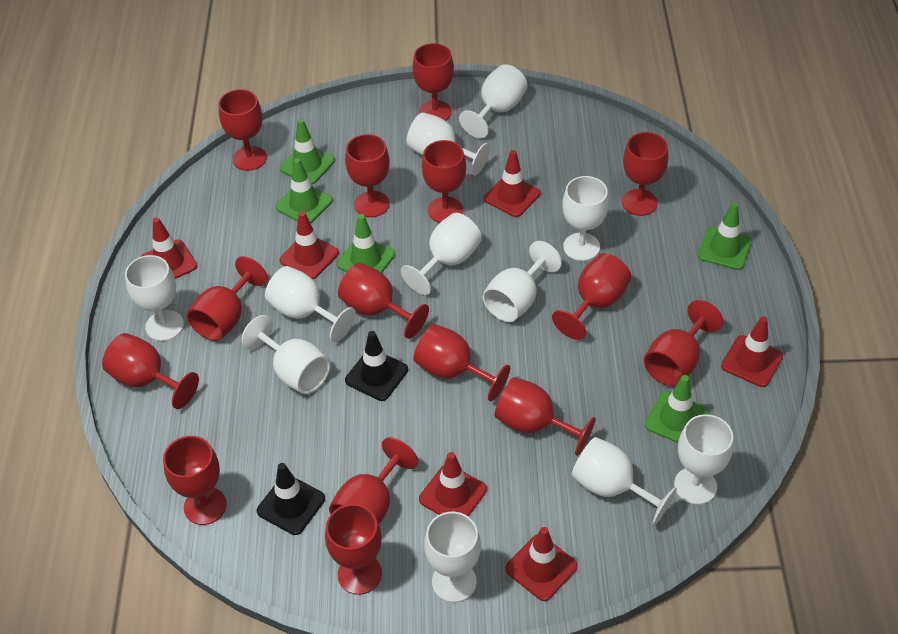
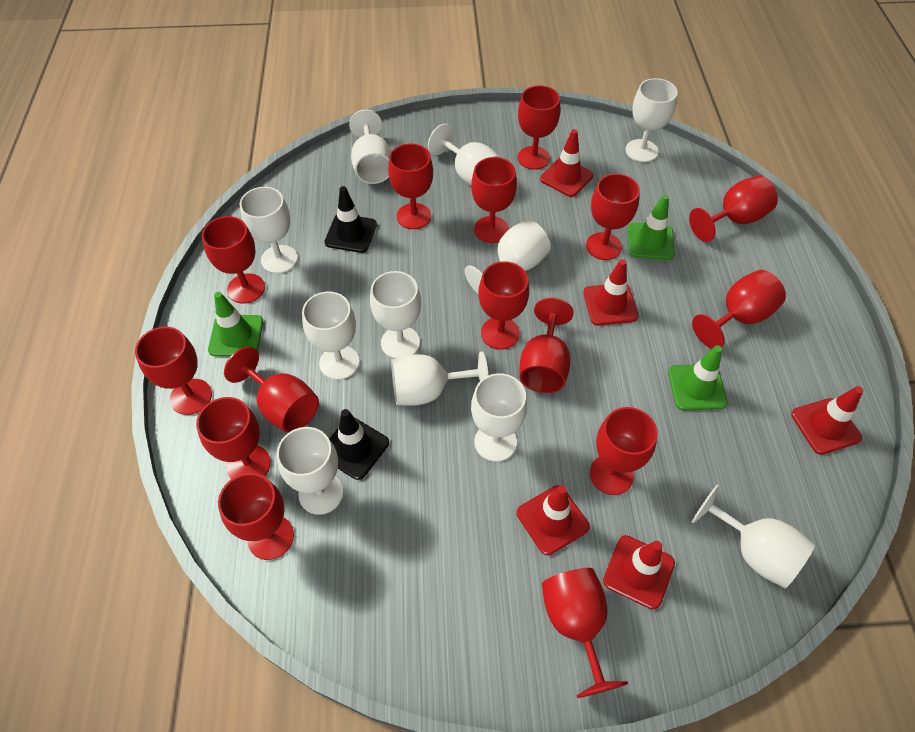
green traffic cone: [275,158,333,223] [280,119,335,184] [337,214,395,273] [645,375,708,443] [698,203,752,270] = 5 -> [208,292,263,356] [628,195,675,260] [668,345,728,411] = 3
red traffic cone: [141,217,197,279] [280,211,339,279] [419,452,487,517] [484,150,540,217] [505,527,578,601] [721,316,783,387] = 6 -> [517,485,590,555] [540,129,594,197] [583,259,638,325] [603,535,675,610] [791,386,863,455] = 5

